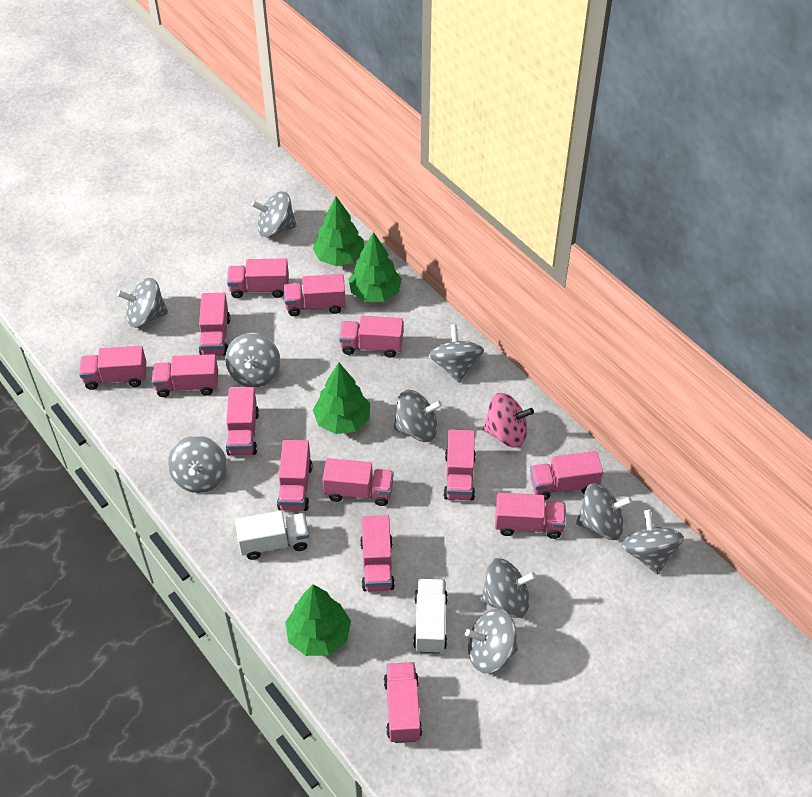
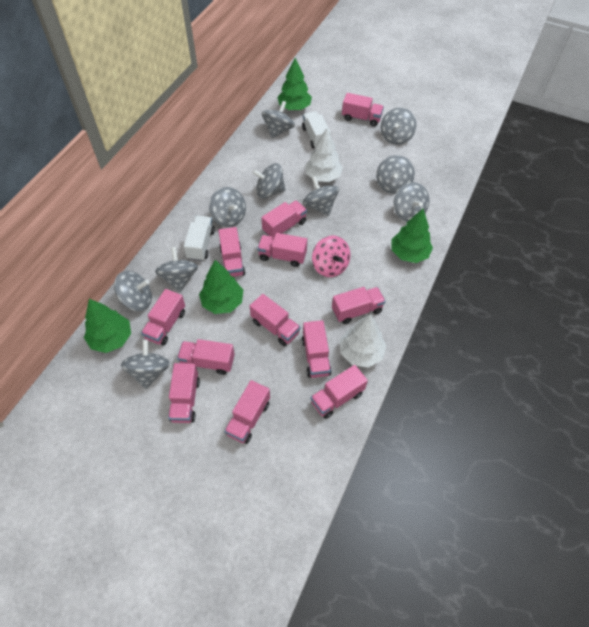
pink truck: [79,346,146,390] [152,354,218,397] [199,293,230,356] [226,387,259,455] [227,259,289,298] [277,440,312,511] [284,274,346,316] [323,458,394,506] [339,316,403,358] [360,515,395,591] [384,662,422,743] [444,429,476,500] [495,493,566,539] [530,451,603,500] = 14 -> [141,289,185,346] [168,363,200,423] [177,339,235,375] [218,227,245,277] [224,380,270,444] [250,294,300,346] [257,233,307,267] [261,200,307,237] [302,320,332,378] [311,365,368,419] [332,287,386,324] [342,93,384,127] = 12
white tree: none = 0 -> [305,128,343,182] [340,314,386,367] = 2

